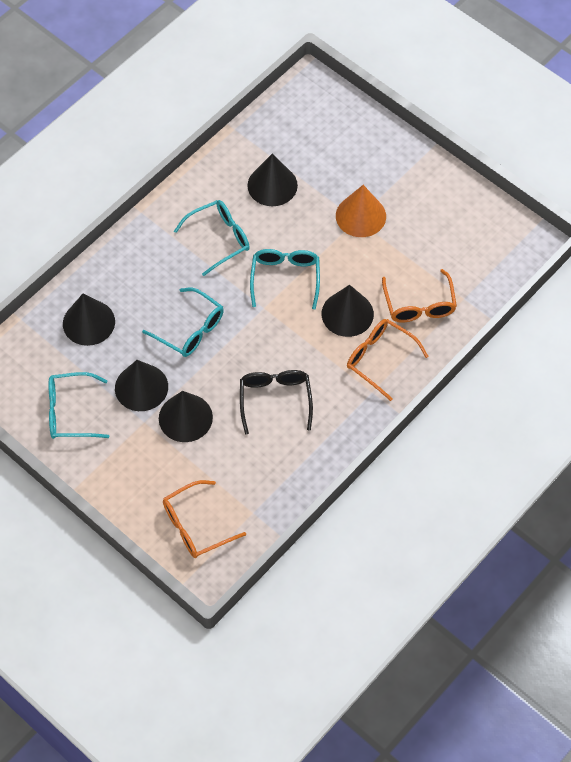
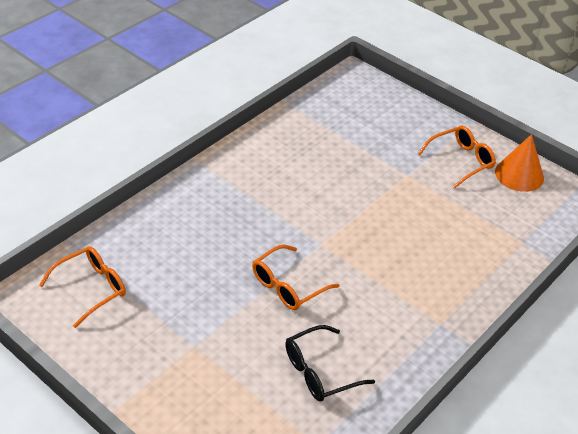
black cone: [63,294,115,346] [115,360,168,411] [159,391,213,442] [247,154,298,206] [322,285,374,337] = 5 -> none = 0
turquoise glasses: [49,372,110,439] [142,288,224,357] [174,200,250,276] [250,249,320,309] = 4 -> none = 0

